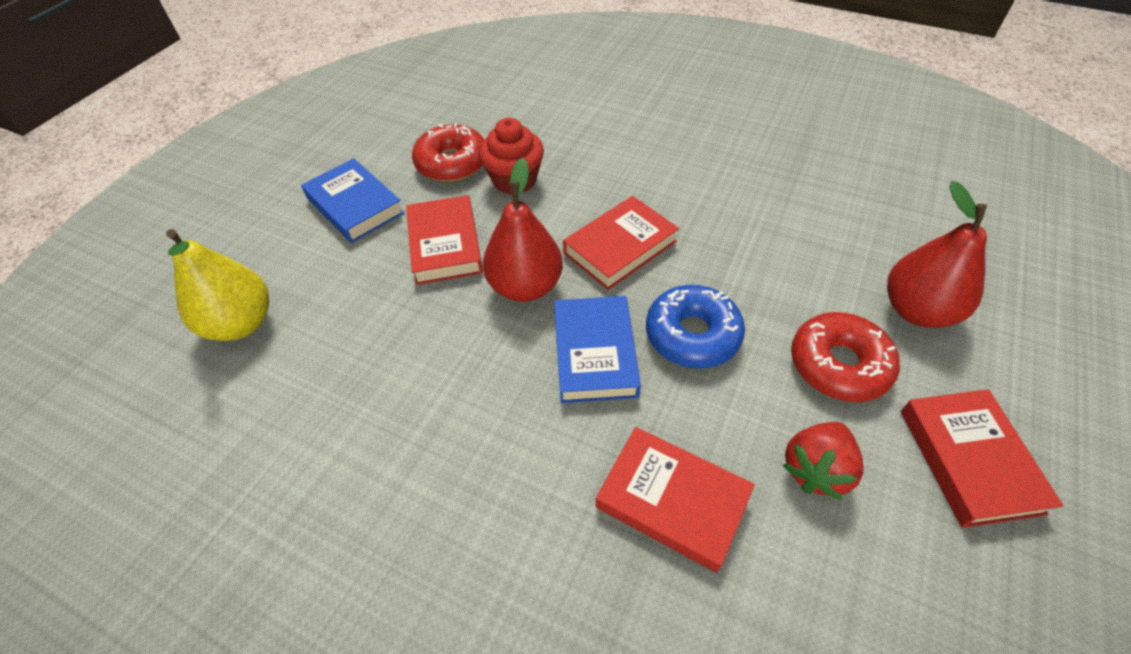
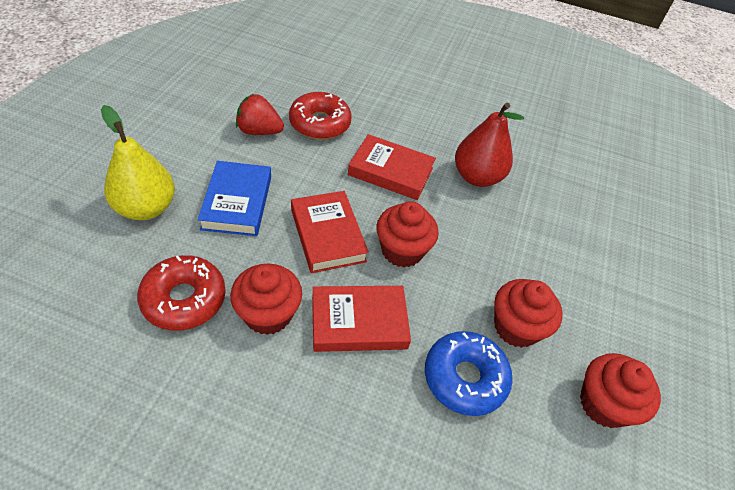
blue book: [301,158,405,243] [554,296,641,403] = 2 -> [198,161,271,236] = 1
red book: [406,195,483,285] [563,196,679,290] [596,427,755,573] [901,389,1064,528] = 4 -> [291,191,369,273] [312,286,411,352] [348,134,436,200] = 3
red cupcake: [479,118,544,195] = 1 -> [230,264,302,335] [376,201,439,268] [494,279,563,348] [580,353,661,428] = 4
red pear: [483,158,563,302] [887,181,987,328] = 2 -> [455,103,524,187] = 1

